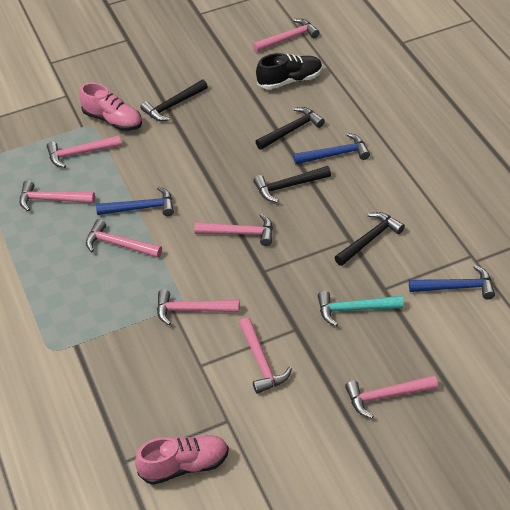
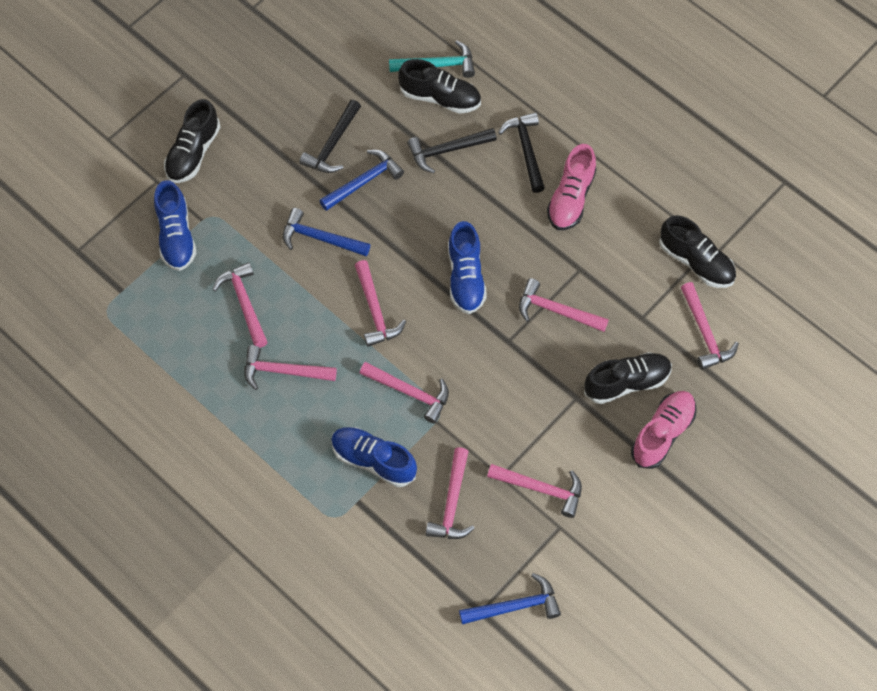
black hammer: [140,80,208,121] [253,166,331,202] [256,107,325,150] [335,212,405,266] = 4 -> [299,100,361,173] [407,128,497,173] [498,112,545,193] = 3
black shoe: [256,53,322,90] = 1 -> [164,99,220,183] [398,59,481,113] [584,352,672,404] [659,215,736,288] = 4
blue shoe: none = 0 -> [154,180,196,271] [331,427,417,487] [448,221,487,314] = 3

